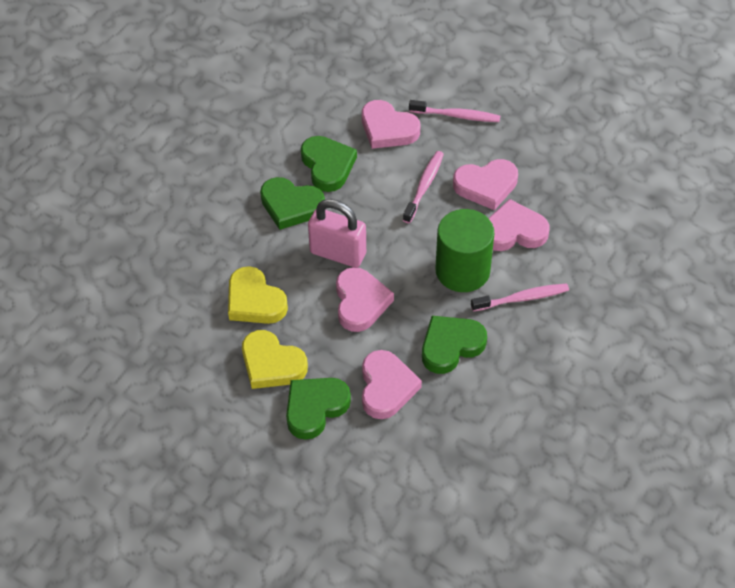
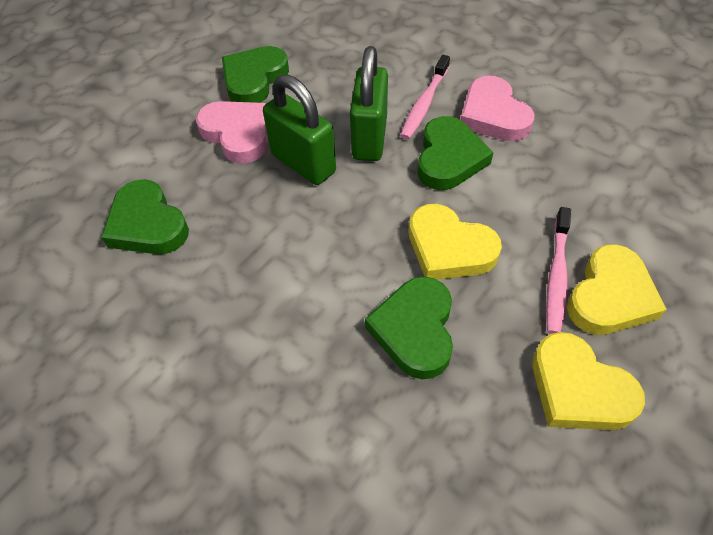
green cylinder: [435,209,494,292] = 1 -> none = 0
green padlock: none = 0 -> [263,74,336,185] [350,46,388,161] = 2
pink heart: [336,267,394,332] [362,100,420,149] [362,350,422,419] [453,159,518,210] [489,199,549,251] = 5 -> [196,101,267,164] [461,76,534,141] = 2
pink padlock: [308,199,366,268] = 1 -> none = 0
pink toothbrush: [403,151,444,223] [409,100,500,122] [471,283,569,312] = 3 -> [400,55,450,140] [546,207,571,334] = 2
yellow heart: [228,266,288,324] [242,330,308,389] = 2 -> [409,204,502,280] [532,332,645,430] [567,244,667,335] = 3

